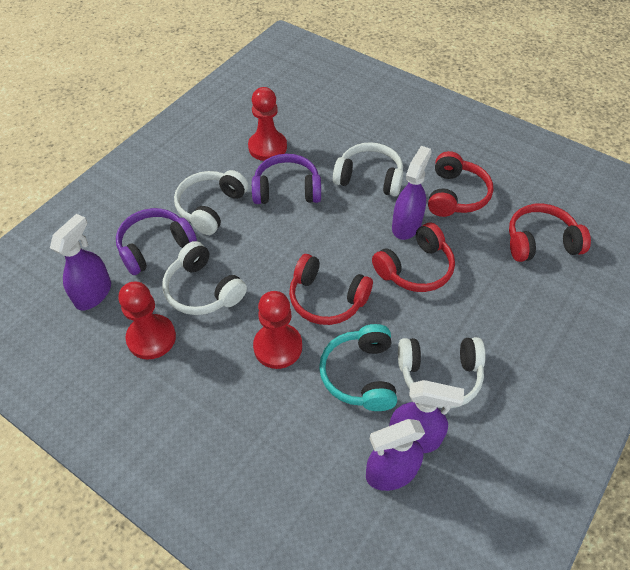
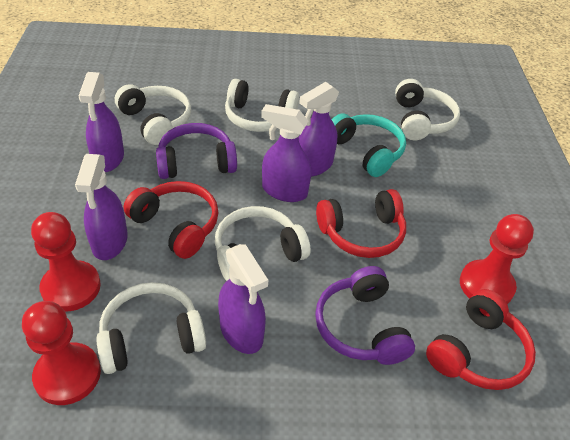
purple spray bottle: [50,214,111,311] [366,419,425,491] [389,380,464,453] [392,146,432,240] = 4 -> [75,154,128,260] [79,72,124,172] [218,244,268,354] [261,104,311,202] [299,82,339,177] = 5
red headphones: [289,254,373,325] [372,222,455,292] [428,151,493,217] [509,203,591,262] = 4 -> [124,181,219,259] [316,189,406,258] [426,289,536,390] = 3
white headphones: [162,241,247,315] [174,170,248,235] [333,142,403,197] [398,337,485,408] = 4 -> [96,282,206,374] [115,84,191,145] [215,206,311,281] [225,79,299,132] [395,79,460,140] = 5

